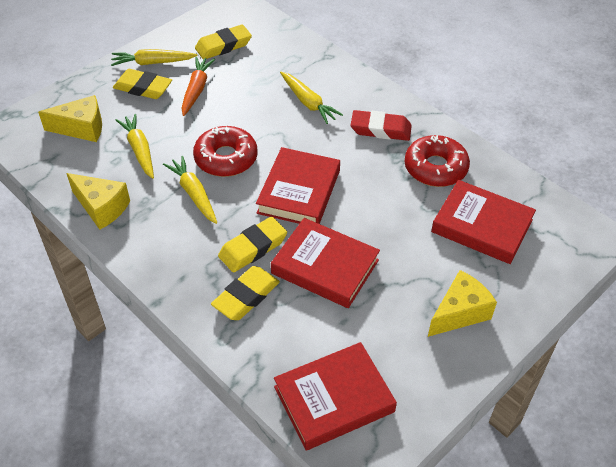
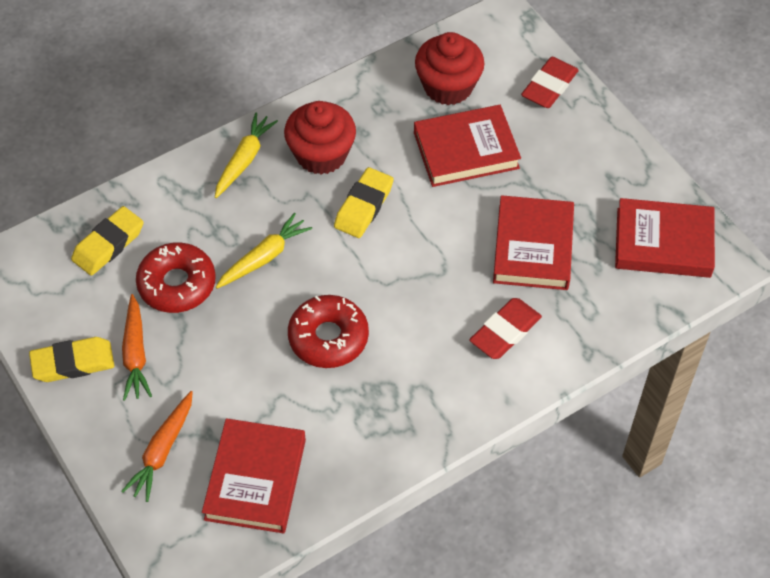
orange carrot: [181,57,215,116] = 1 -> [121,391,193,502] [122,294,152,401] = 2
red cupcake: none = 0 -> [284,101,356,175] [415,32,485,105] = 2
red eraser: [351,110,412,141] = 1 -> [469,298,542,359] [521,57,579,108] = 2
yellow carrot: [111,49,198,66] [116,114,154,179] [163,156,217,224] [280,72,343,124] = 4 -> [215,113,278,198] [216,213,312,289] = 2
yellow cheese: [38,95,102,142] [66,173,130,230] [428,270,497,337] = 3 -> none = 0
yellow eraser: [113,69,172,99] [195,24,252,60] [211,266,280,320] [218,217,287,273] = 4 -> [29,337,114,382] [71,206,144,276] [334,167,394,238] = 3

